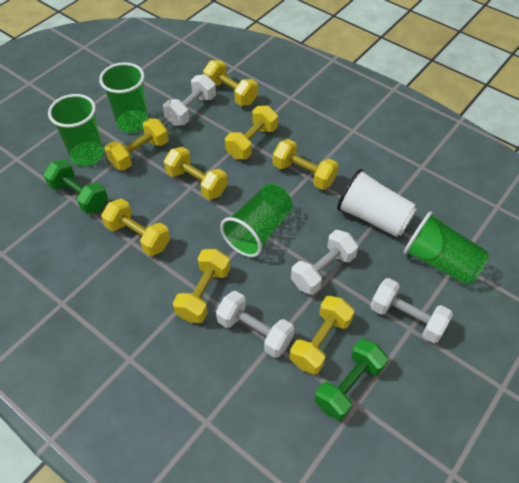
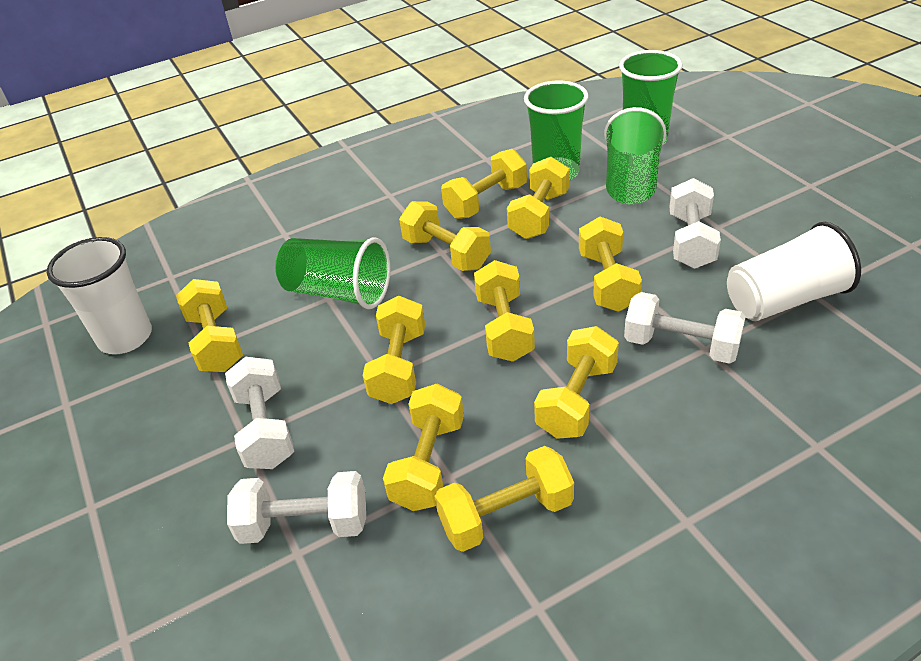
green dumbbell: [43,159,108,214] [315,339,388,421] = 2 -> none = 0
white cup: [337,169,417,237] = 1 -> [47,237,152,354] [727,222,861,321] = 2
yellow dumbbell: [101,198,170,256] [105,118,169,170] [164,147,227,200] [173,249,230,323] [203,60,258,106] [225,106,278,159] [273,139,339,190] [290,296,354,375] = 8 -> [176,279,243,372] [363,296,425,404] [383,384,464,511] [399,201,491,271] [435,446,574,552] [441,149,527,219] [474,260,535,362] [507,157,569,239] [534,326,619,439] [579,217,642,312] = 10

